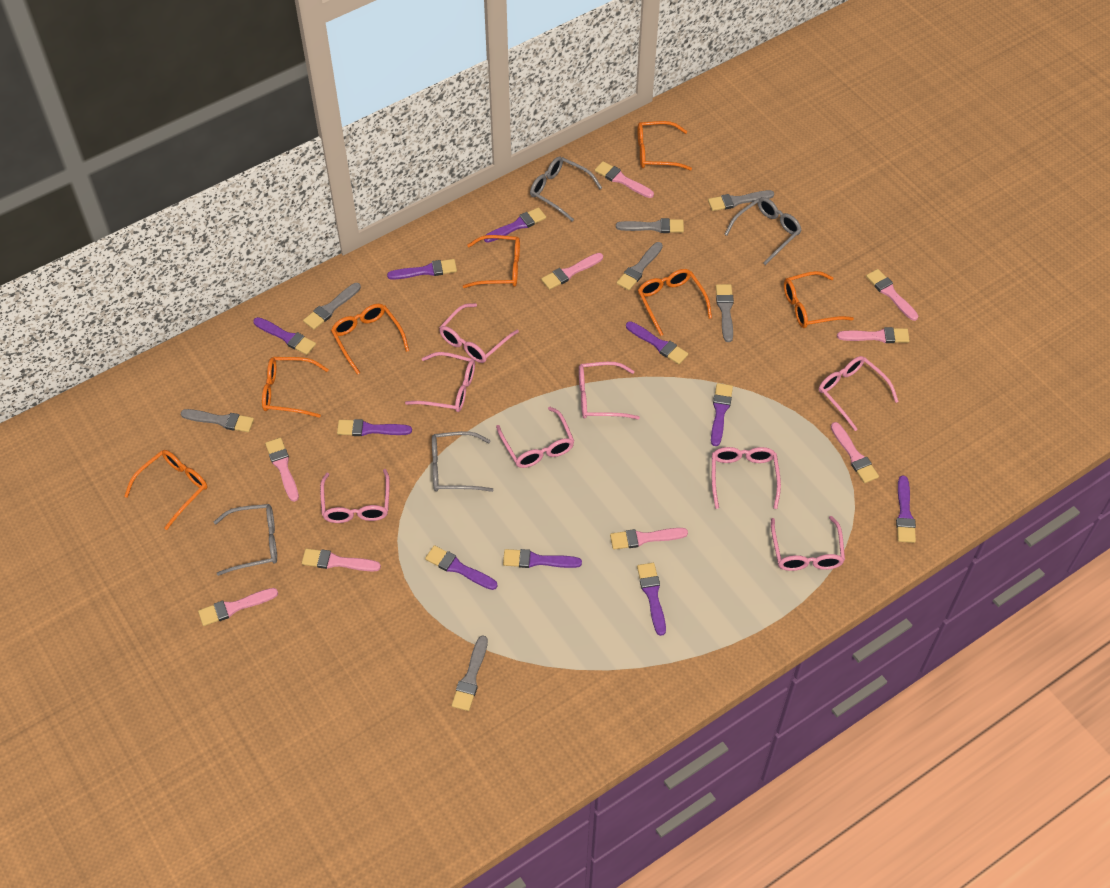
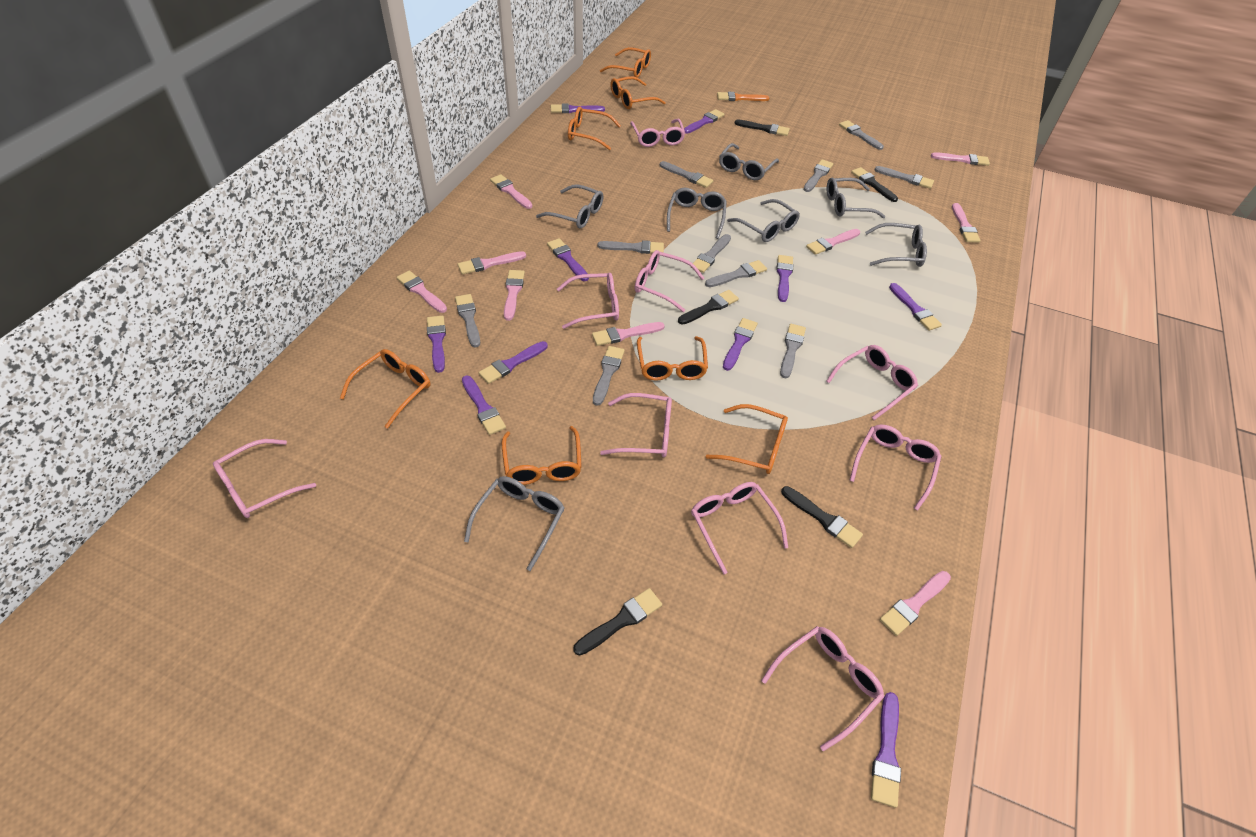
black brush: none = 0 -> [573,588,662,656] [678,290,739,325] [734,119,790,136] [781,486,863,548] [851,167,898,202] = 5
grey brush: [181,409,254,432] [303,283,361,330] [452,635,488,711] [616,218,684,233] [616,242,663,290] [708,190,774,211] [716,284,734,342] = 7 -> [455,294,480,347] [593,346,625,406] [597,240,664,254] [660,161,713,188] [691,234,731,273] [705,260,767,287] [780,324,806,379] [804,159,833,192] [839,120,884,150] [874,166,934,189] = 10
grey glasses: [214,504,277,576] [432,431,493,492] [530,157,602,221] [724,197,802,265] = 4 -> [464,476,565,571] [536,184,603,229] [667,188,727,239] [719,143,779,180] [727,199,800,242] [826,177,886,218] [865,223,927,267] = 7
orange brush: none = 0 -> [717,92,769,101] = 1
pink glasses: [320,469,390,523] [405,352,475,412] [439,303,519,363] [496,407,574,468] [579,362,640,419] [712,447,781,509] [771,516,845,571] [819,356,899,431] = 8 -> [213,439,316,518] [557,273,619,329] [600,393,672,457] [630,119,685,147] [635,250,704,312] [691,482,788,574] [761,626,884,751] [827,345,918,420] [849,424,942,511] = 9

